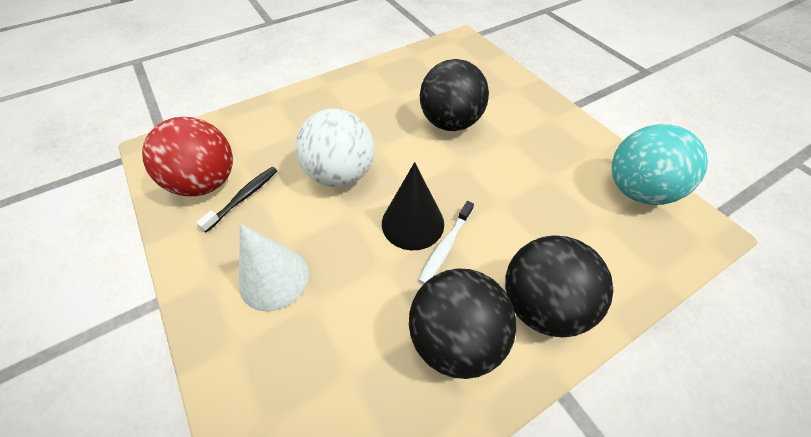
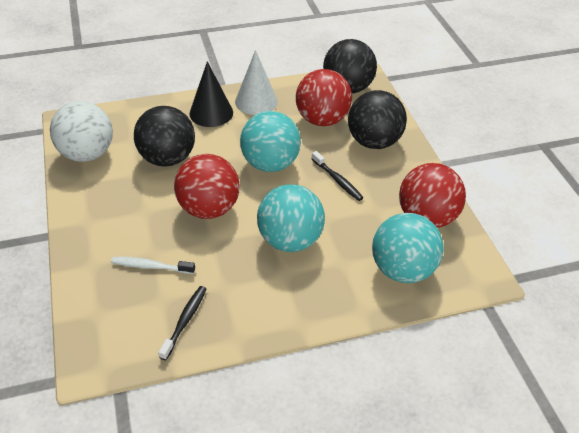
black toothbrush: [196,167,277,232] = 1 -> [158,286,206,360] [312,151,364,201] = 2
red ball: [142,117,233,197] = 1 -> [174,154,240,219] [296,69,352,126] [399,163,466,228] = 3
turquoise ball: [611,124,708,205] = 1 -> [240,111,301,172] [257,184,325,252] [372,213,444,283] = 3

